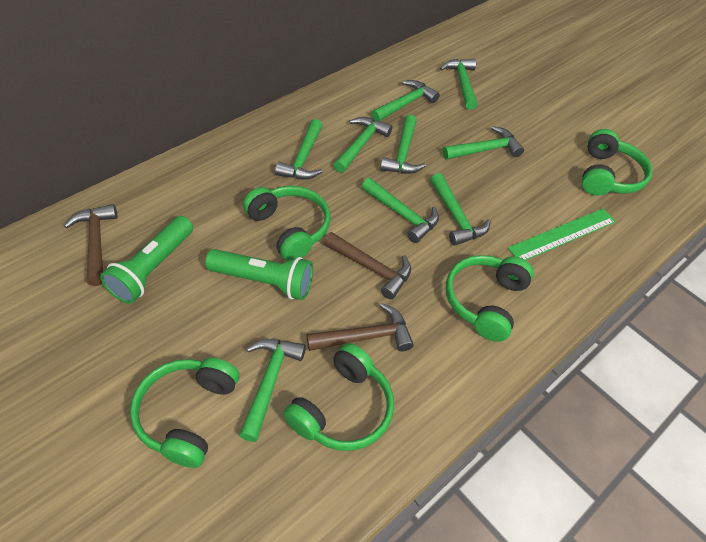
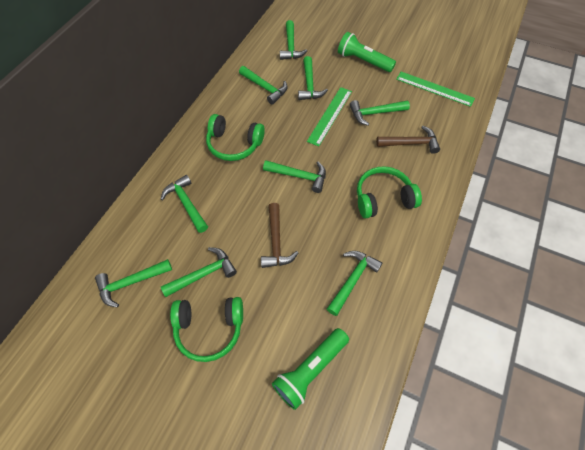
brown hammer: [64,204,117,286] [307,303,414,351] [324,232,411,299] = 3 -> [261,203,298,268] [376,126,440,154] = 2
green headphones: [130,357,239,468] [243,186,331,261] [283,343,394,451] [446,255,534,342] [582,129,653,196] = 5 -> [170,297,243,362] [206,114,265,161] [357,166,422,218] = 3
green ruler: [508,209,616,260] = 1 -> [307,87,352,146] [396,72,475,107] = 2

